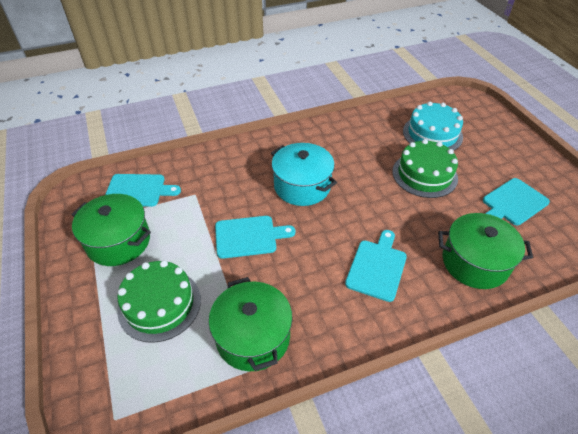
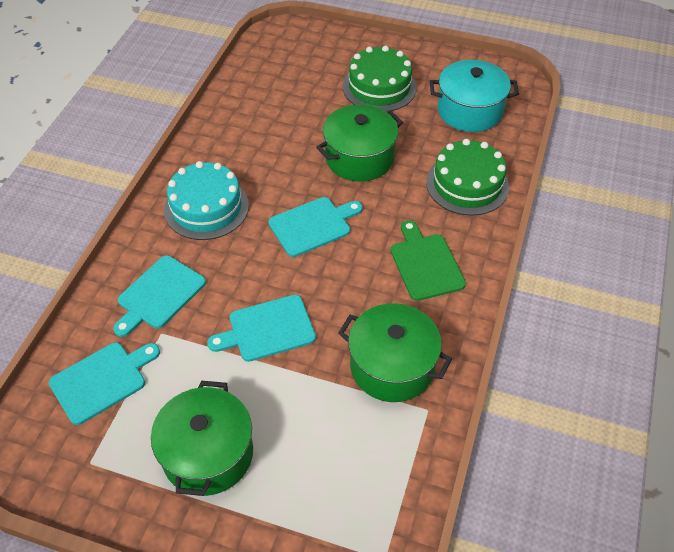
green cutting board: none = 0 -> [391,220,466,301] = 1

